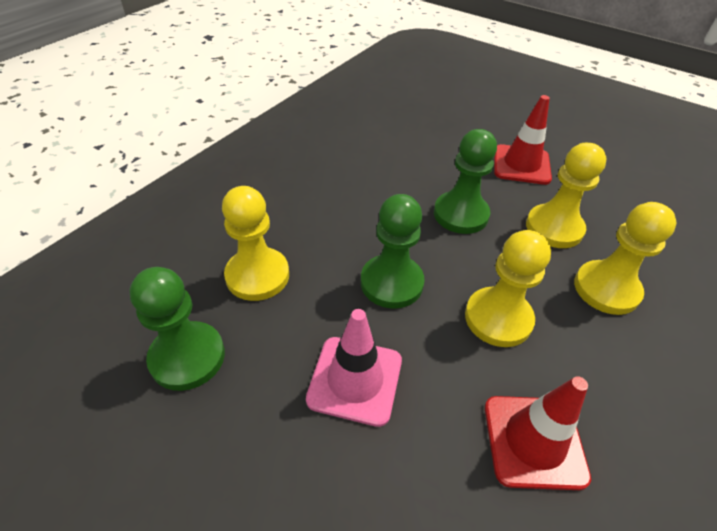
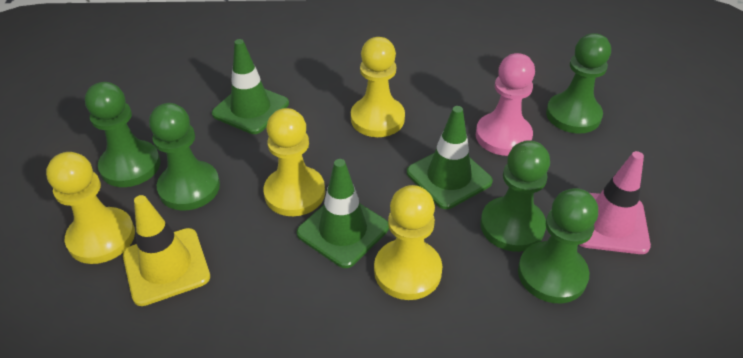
green pawn: [130,267,225,391] [361,194,425,309] [434,129,497,234] = 3 -> [85,82,160,187] [149,103,220,211] [480,140,550,252] [518,188,598,303] [546,33,611,134] = 5
green traffic cone: none = 0 -> [212,39,289,134] [296,159,389,268] [407,106,493,209] = 3
pink pawn: none = 0 -> [476,53,535,156] = 1
red traffic cone: [485,376,591,490] [494,95,552,185] = 2 -> none = 0
yellow traffic cone: none = 0 -> [123,195,210,306] = 1

